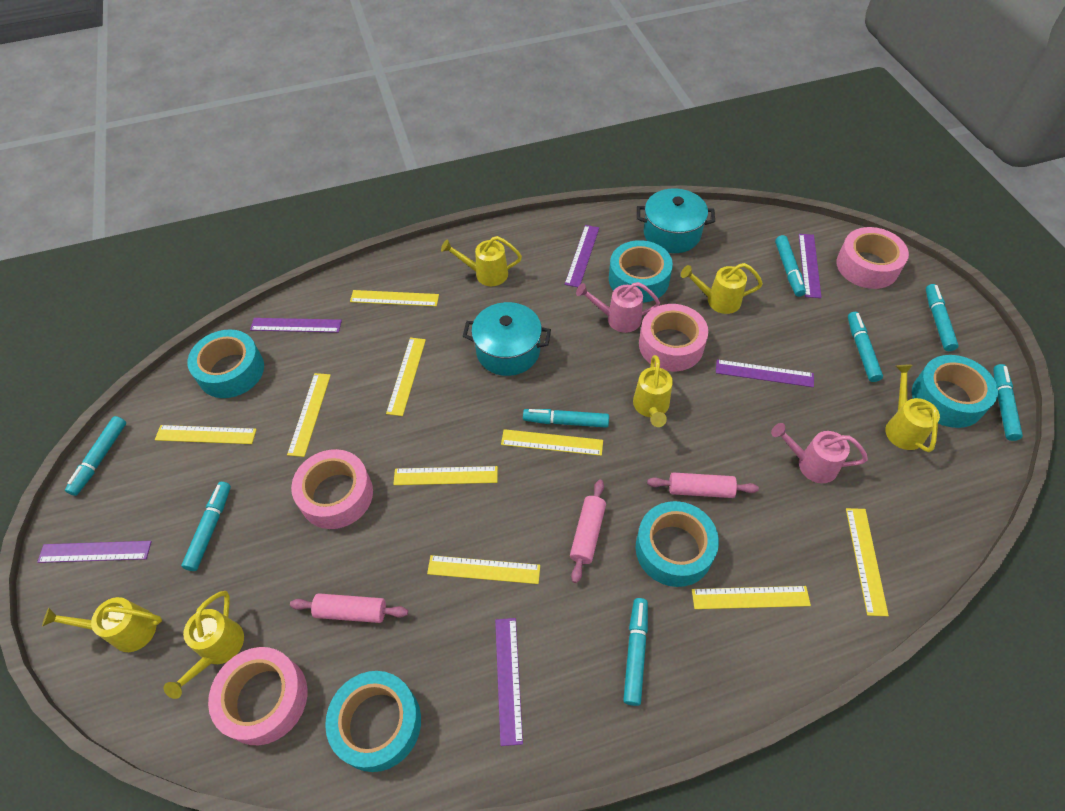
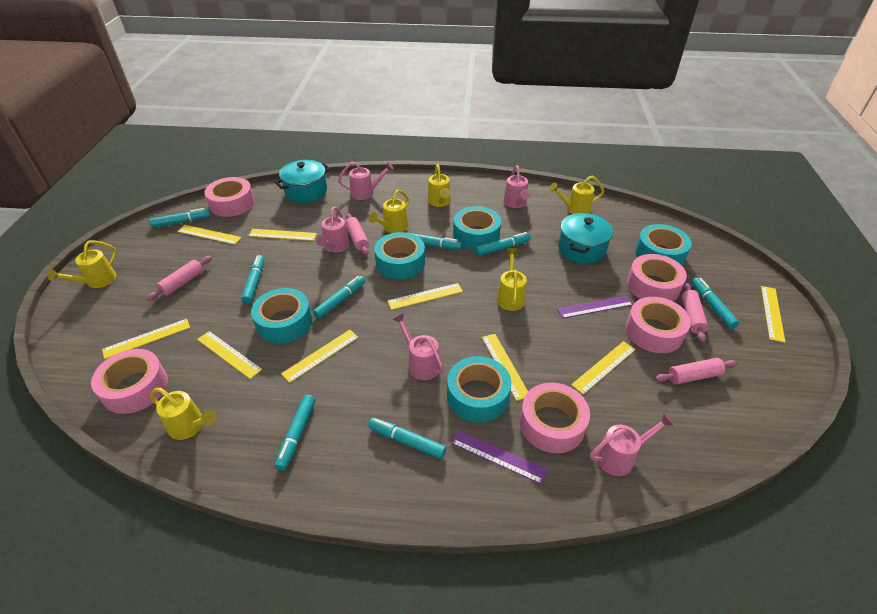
pink rolling pin: [290,593,408,623] [570,480,606,583] [647,472,759,498] = 3 -> [146,256,212,301] [345,213,369,256] [655,358,738,384] [682,283,708,343] = 4
pink tape: [208,647,307,745] [291,449,373,529] [639,304,708,371] [836,227,909,289] = 4 -> [91,349,168,414] [204,177,255,217] [520,383,590,453] [625,297,691,353] [627,254,687,301] = 5
pink watering can: [576,282,660,333] [771,423,868,483] = 2 -> [316,207,350,253] [338,162,394,200] [393,313,444,380] [504,166,531,208] [590,413,674,476] = 5
purple ruler: [37,541,152,563] [250,318,342,333] [495,618,523,746] [565,225,599,287] [716,360,814,387] [799,234,822,298] = 6 -> [451,430,548,485] [557,296,633,319] = 2

